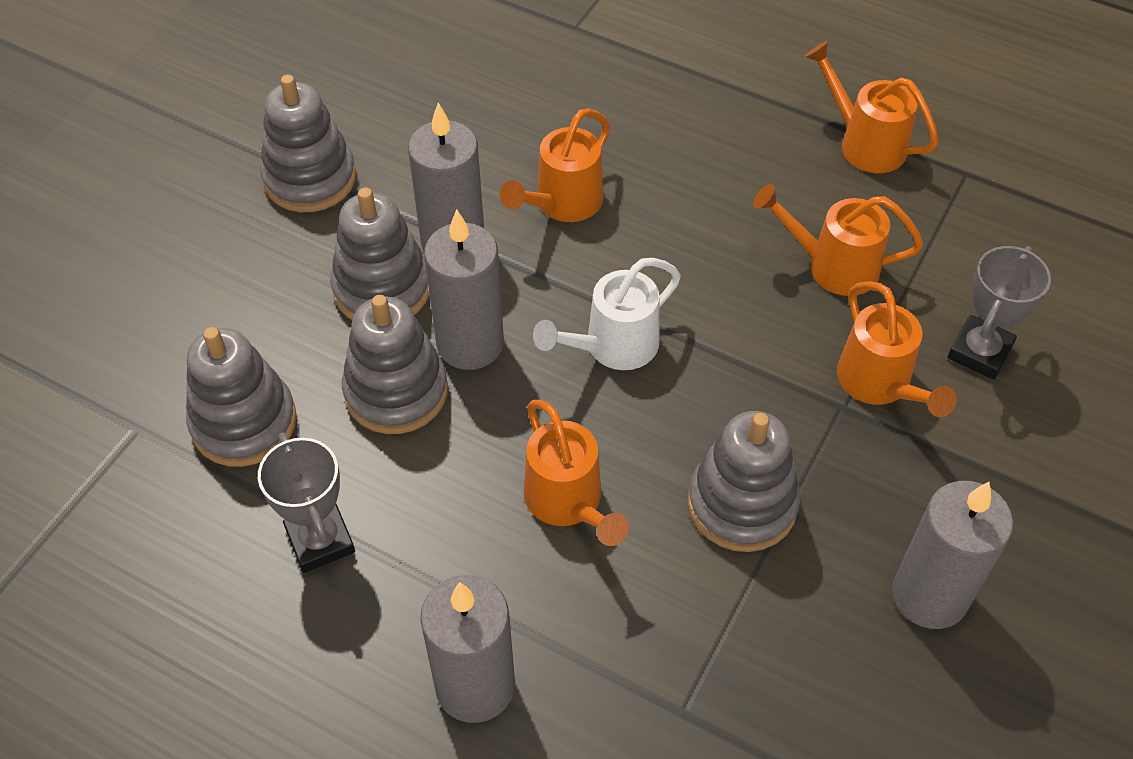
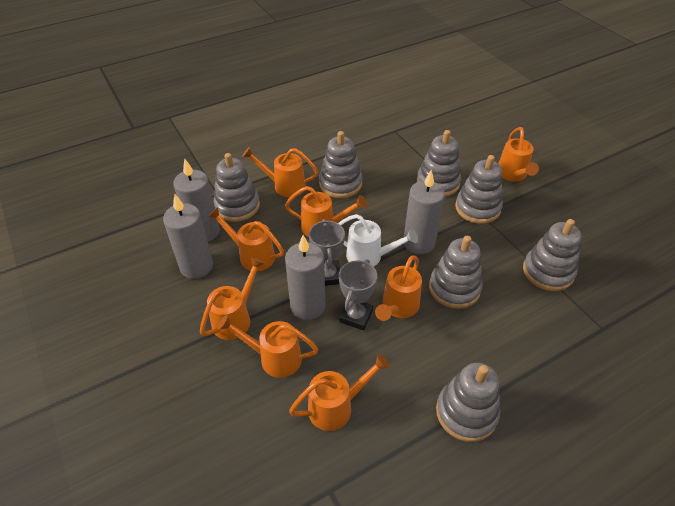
grey stacking toy: [186,327,297,467] [260,75,356,212] [330,188,429,320] [342,295,448,434] [688,411,800,552] = 5 -> [213,153,260,222] [319,131,362,198] [417,130,461,197] [429,236,483,309] [436,363,500,442] [455,155,503,224] [523,219,582,291] = 7
orange watering can: [500,108,610,222] [524,400,629,546] [753,184,923,296] [805,41,939,173] [837,281,957,417] = 5 -> [200,257,265,340] [208,207,284,271] [217,315,318,378] [242,147,318,197] [285,186,367,237] [289,354,390,431] [375,256,422,321] [498,127,539,181] = 8

